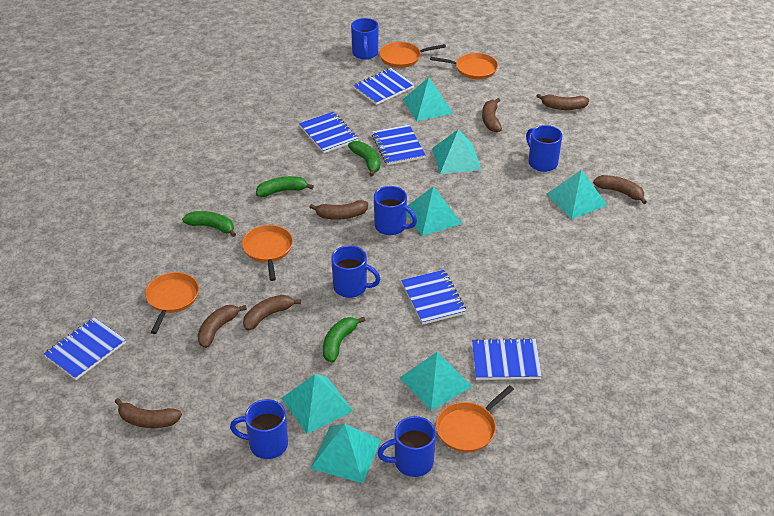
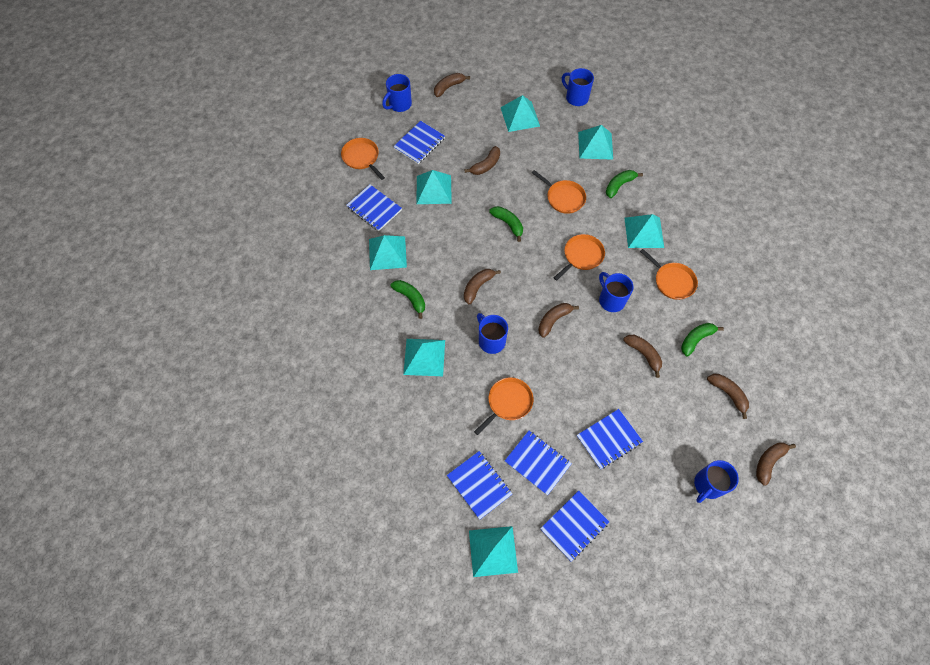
blue mug: [230,399,288,459] [331,245,380,298] [351,18,379,60] [374,186,417,235] [377,416,436,477] [526,125,563,172] = 6 -> [382,74,412,112] [477,313,508,354] [562,68,594,106] [599,272,633,312] [694,460,739,503] = 5

